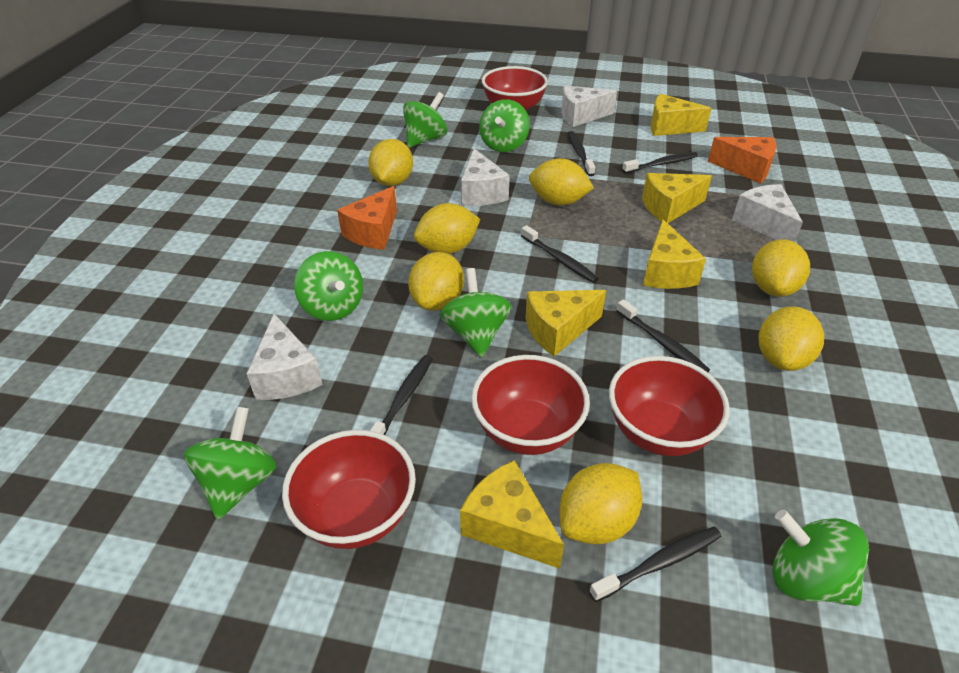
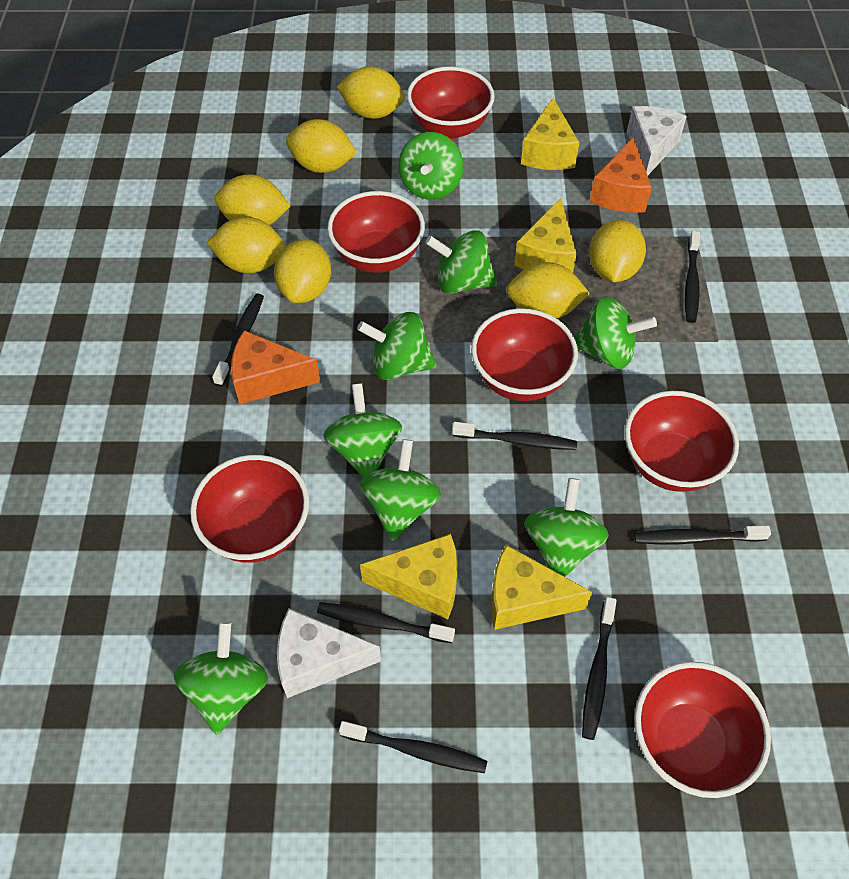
black toothbrush: [370,355,433,435] [521,225,599,283] [568,131,595,176] [589,526,721,602] [616,299,710,372] [622,152,698,173] = 6 -> [212,293,264,386] [317,602,455,643] [339,721,487,773] [452,422,577,450] [582,597,617,740] [634,526,771,544] [685,231,700,323] = 7
green spinning top: [184,407,277,520] [294,251,363,321] [403,92,447,147] [440,268,512,357] [479,99,530,152] [772,510,869,606] = 6 -> [174,621,268,735] [323,383,402,477] [357,312,437,380] [360,439,441,541] [399,132,463,200] [425,230,497,294] [524,478,609,577] [574,296,657,369] = 8
red bowl: [282,430,416,549] [471,355,590,455] [482,66,548,110] [609,356,730,456] = 4 -> [190,455,309,563] [327,191,425,273] [407,66,495,139] [471,308,578,401] [625,391,739,492] [634,662,771,798] = 6
white cheese: [246,314,323,400] [461,149,510,206] [561,86,617,127] [732,184,803,242] = 4 -> [277,608,381,698] [627,106,687,175] = 2
yellow cheese: [460,460,564,569] [526,290,606,356] [642,173,712,223] [643,219,706,289] [651,94,712,136] = 5 -> [360,534,457,619] [491,545,592,630] [514,198,577,272] [521,98,579,170] = 4

